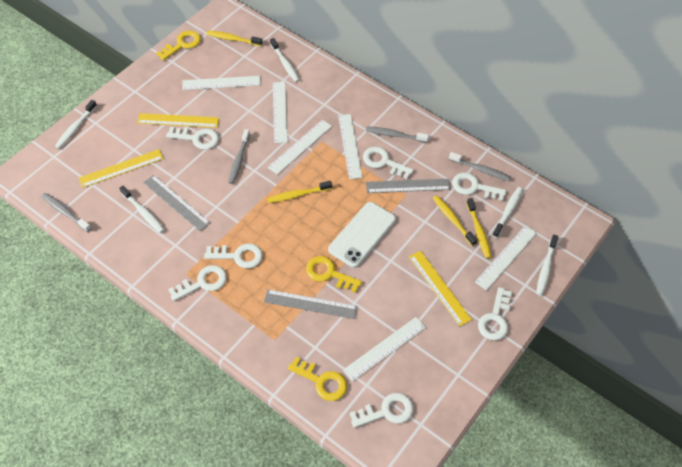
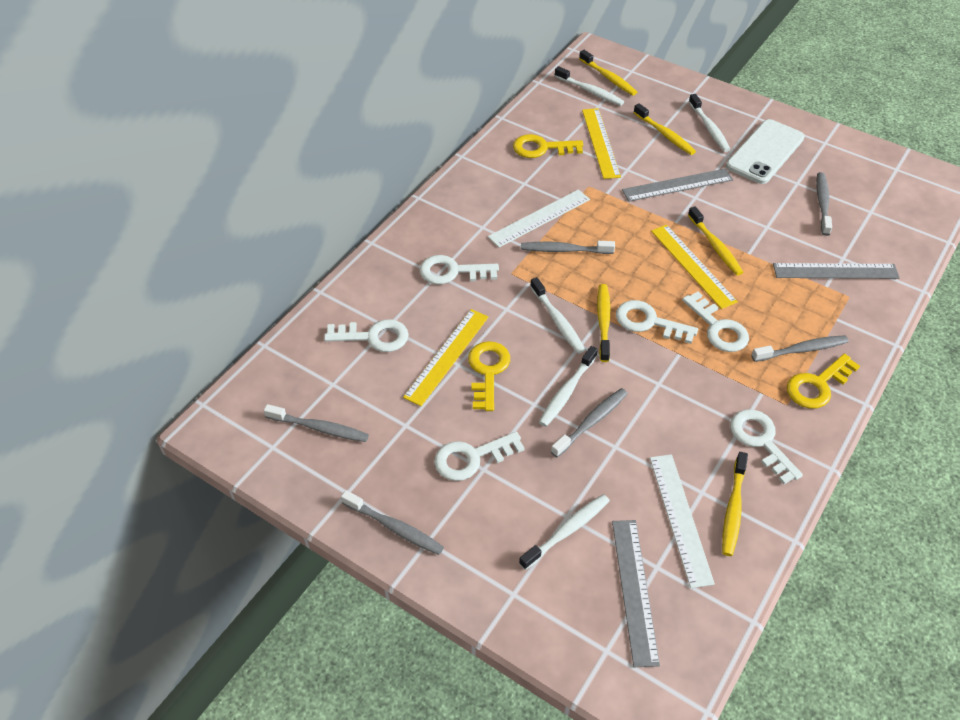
grey toothbrush: [41,193,91,232] [228,129,250,184] [366,126,429,143] [449,152,511,181] = 4 -> [264,404,369,442] [341,490,444,555] [521,241,615,254] [551,388,628,457] [751,335,849,362] [816,172,832,236] = 6
white key: [166,127,219,150] [168,265,227,301] [204,244,263,268] [350,393,413,428] [363,147,414,179] [452,172,507,201] [478,287,512,340] = 7 -> [324,319,409,352] [420,255,499,284] [434,432,525,481] [616,300,698,344] [682,291,749,352] [730,409,803,484] = 6
white ruler: [183,76,261,90] [268,120,332,175] [273,82,287,143] [338,114,363,179] [343,317,426,382] [475,225,537,291] = 6 -> [488,189,590,247] [650,454,715,588] = 2
yellow toothbrush: [206,31,263,46] [267,181,332,203] [433,195,477,246] [467,198,492,258] = 4 -> [579,50,637,96] [597,284,610,362] [633,103,696,155] [688,206,743,275] [722,452,748,556] = 5

